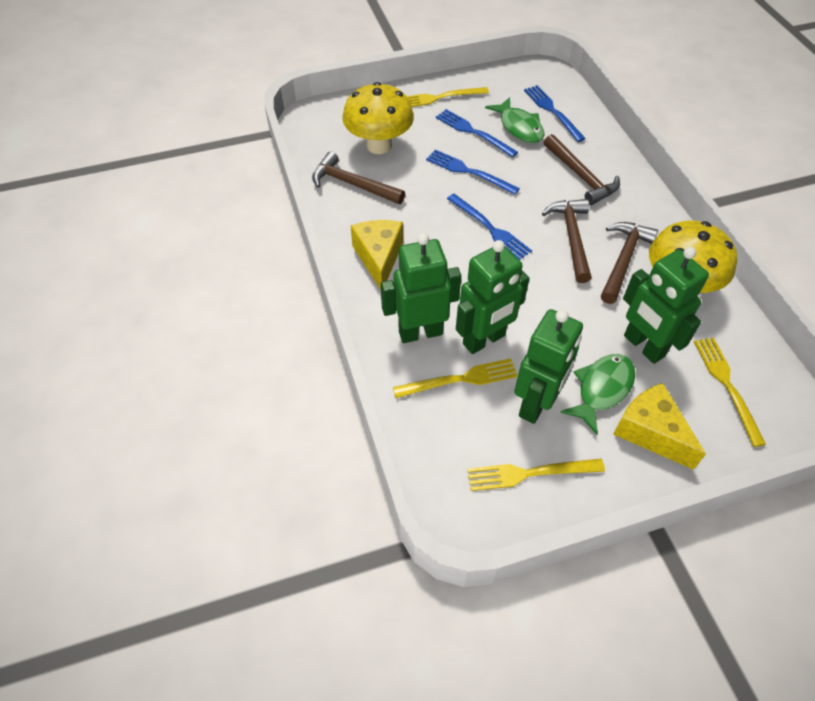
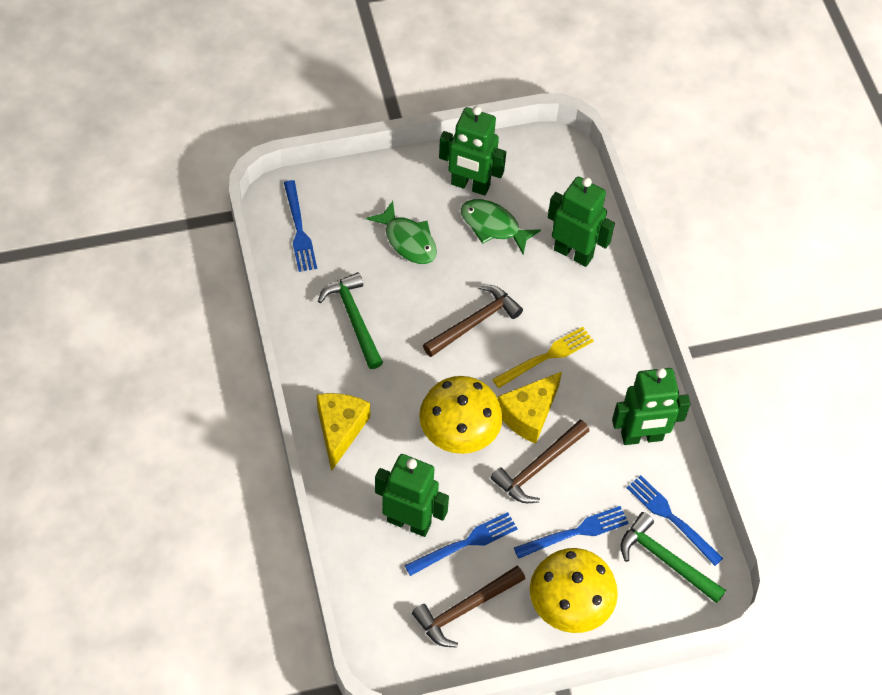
brown hammer: [312,151,405,204] [542,199,591,283] [543,134,620,205] [601,222,658,304] = 4 -> [412,566,525,647] [423,285,523,357] [491,420,590,503] = 3
green hammer: none = 0 -> [318,272,383,369] [621,512,726,603] = 2
yellow fork: [393,358,518,398] [407,87,489,107] [467,459,605,491] [694,337,766,447] = 4 -> [492,327,594,388] = 1

